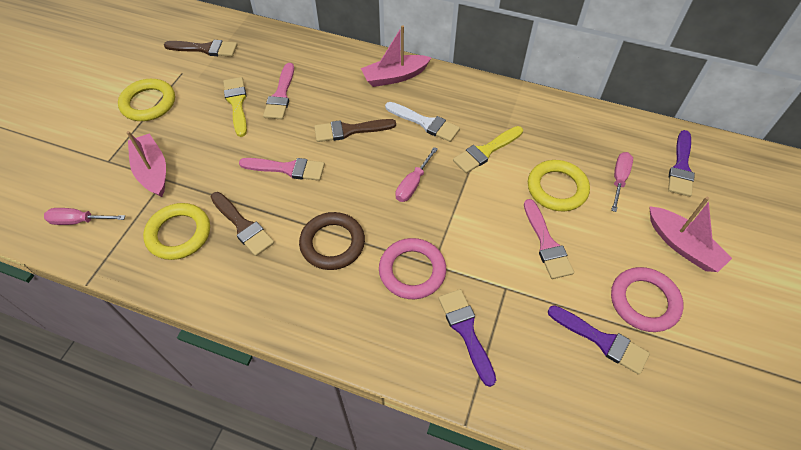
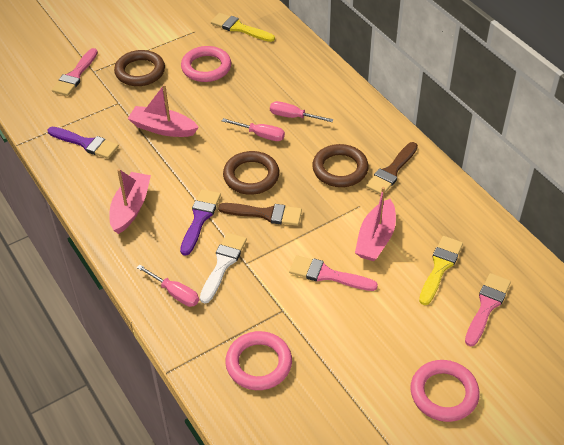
brown brush: [164,40,237,57] [211,192,274,256] [314,119,396,142] = 3 -> [218,203,302,226] [366,142,418,195] = 2
brown ring: [299,212,365,270] = 1 -> [114,50,165,86] [223,151,279,195] [312,144,369,187] = 3
pink ring: [379,238,446,299] [611,267,684,332] = 2 -> [181,46,231,82] [225,331,292,390] [410,360,480,422] = 3
purple brush: [438,289,496,387] [548,305,650,375] [668,130,695,197] = 3 -> [47,127,119,159] [180,189,221,256] = 2
yellow ring: [118,79,175,121] [143,203,210,260] [528,160,590,211] = 3 -> none = 0

